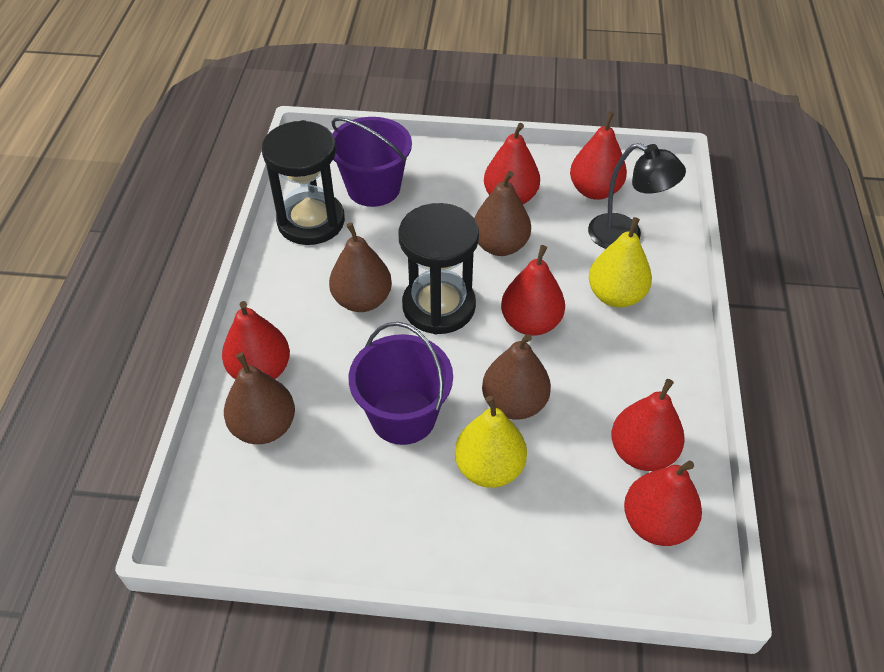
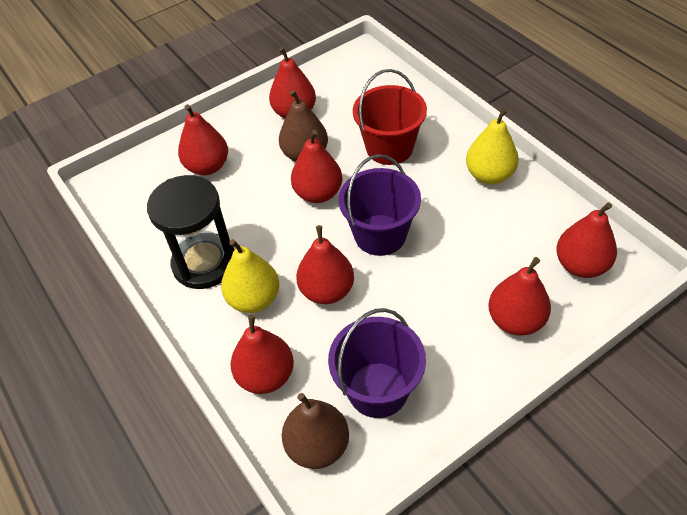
black hourglass: [262,120,345,245] [399,203,479,334] = 2 -> [147,175,235,289] = 1
black lamp: [588,143,686,249] = 1 -> none = 0
brown pear: [224,353,295,444] [329,223,392,312] [474,171,531,256] [482,334,551,420] = 4 -> [279,90,328,162] [282,393,349,469] = 2
red bucket: none = 0 -> [353,69,427,165] = 1
red pear: [222,301,290,380] [484,123,540,204] [501,245,565,336] [570,112,627,200] [611,379,685,471] [624,461,702,546] = 6 -> [178,104,228,175] [231,315,294,394] [269,47,316,118] [291,130,342,203] [296,225,354,304] [488,257,551,336] [556,202,617,278] = 7

